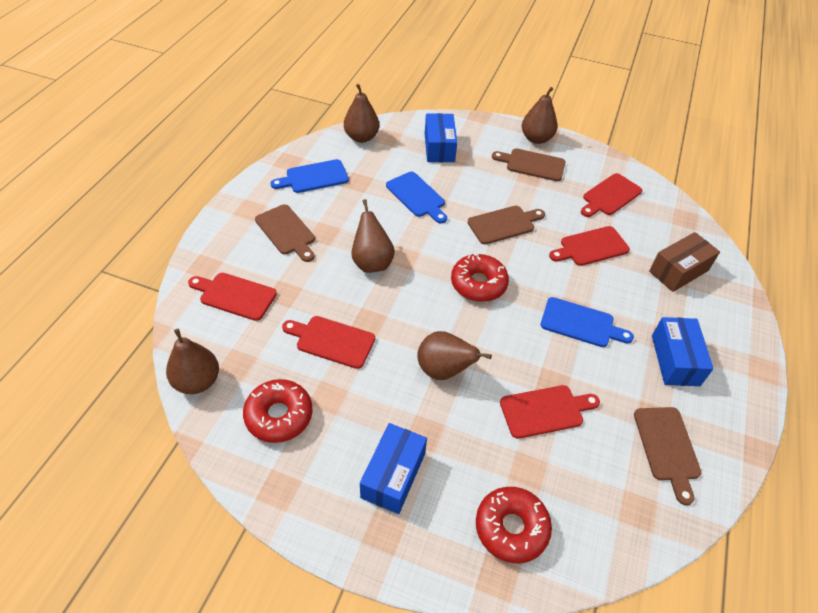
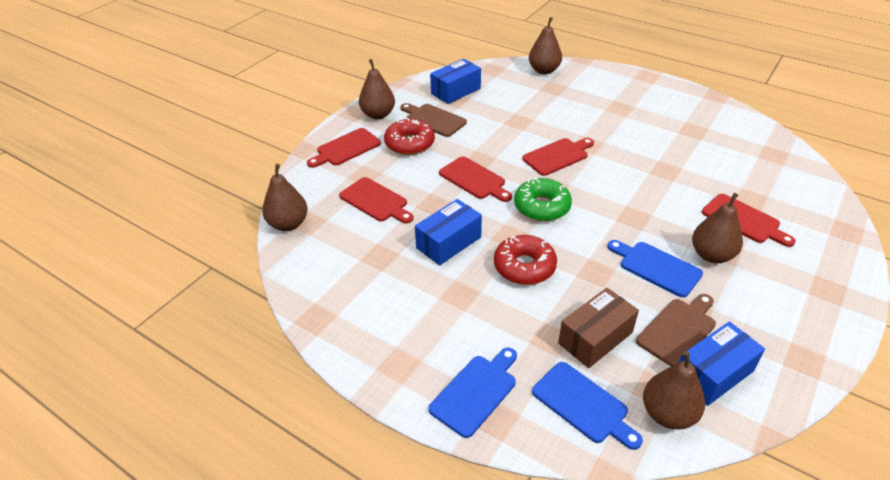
brown cutting board: [255,204,315,262] [468,206,545,244] [492,149,565,181] [634,407,701,506] = 4 -> [400,103,467,137] [636,294,716,367] = 2
green donut: none = 0 -> [514,178,572,221] = 1
red donut: [243,379,313,443] [451,254,509,302] [476,487,552,563] = 3 -> [384,118,435,155] [494,235,557,285] = 2

